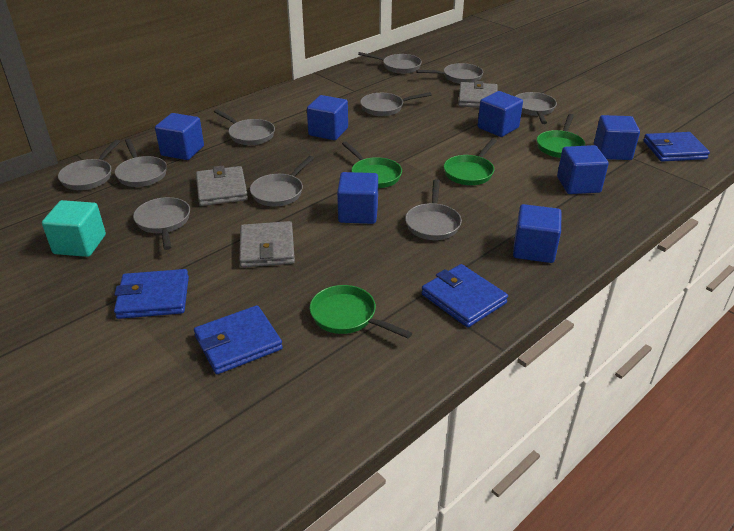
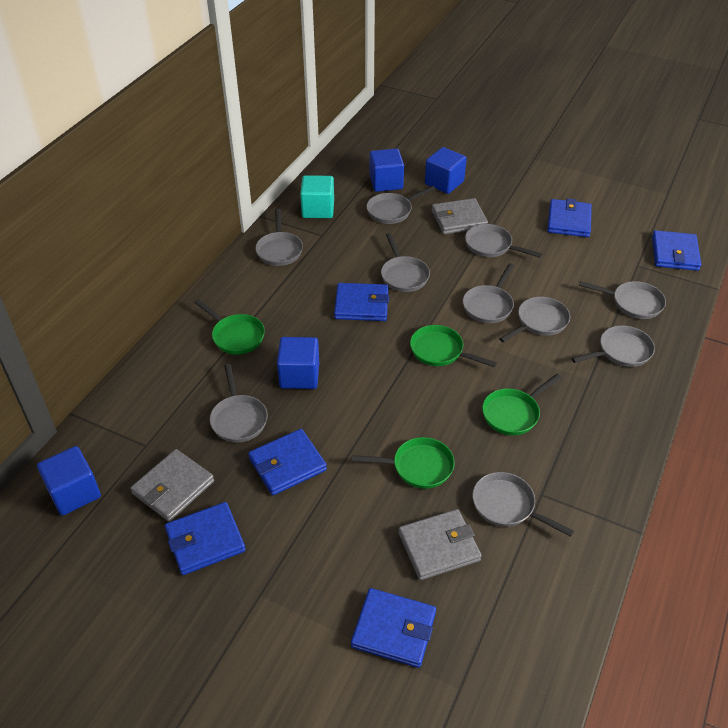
blue cube: [155,113,204,160] [307,95,348,140] [337,172,378,224] [477,91,523,137] [513,204,561,263] [557,145,609,194] [594,115,640,160] = 7 -> [37,446,101,515] [277,337,319,389] [369,148,404,192] [425,147,467,194] = 4
blue wallet: [114,269,189,319] [194,305,283,374] [421,264,508,328] [643,132,710,162] = 4 -> [165,502,246,575] [248,429,327,495] [334,283,390,321] [351,588,436,668] [547,198,592,237] [652,230,701,271] = 6

